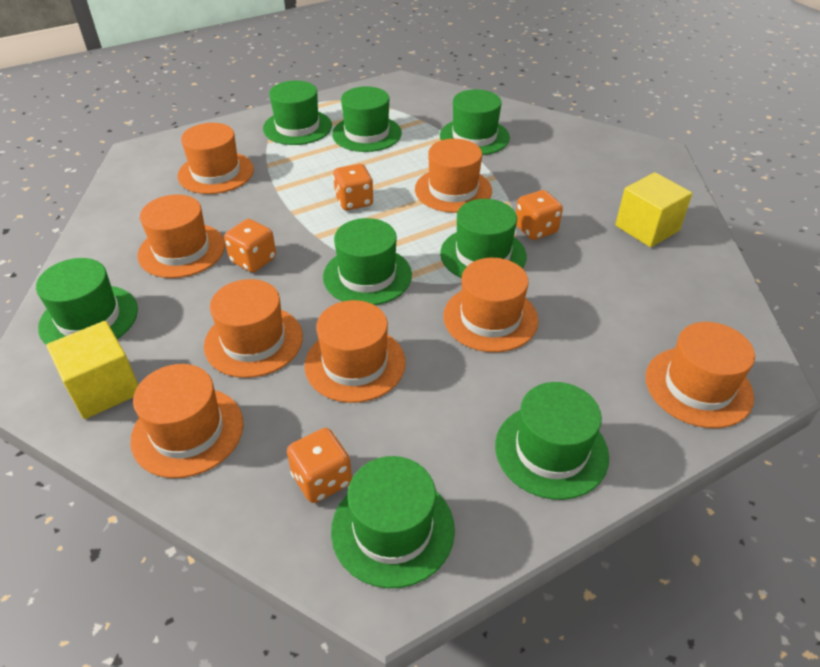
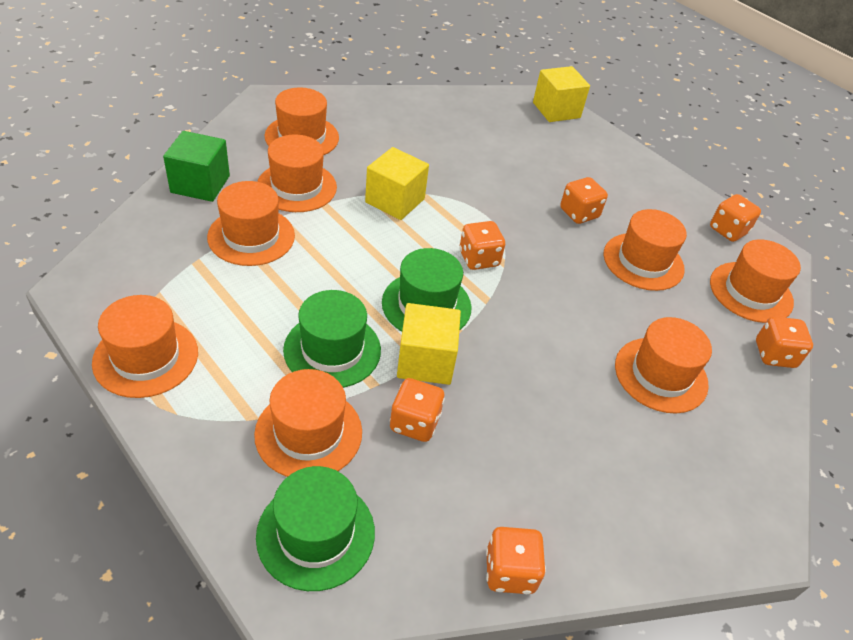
green cube: none = 0 -> [163,131,230,202] = 1
green hat: [36,258,138,345] [263,81,332,145] [323,218,412,305] [331,456,455,588] [332,86,402,152] [440,89,510,155] [440,199,527,278] [495,382,609,500] = 8 -> [256,466,375,591] [283,290,381,388] [382,248,472,332] = 3
orange dice: [224,219,276,272] [287,428,352,503] [333,164,373,210] [516,190,563,240] = 4 -> [390,378,445,442] [459,221,505,270] [486,527,546,594] [560,177,608,224] [710,194,761,242] [756,316,813,368] = 6
yellow cube: [47,321,138,419] [615,172,692,247] = 2 -> [365,147,429,220] [397,303,461,385] [533,66,590,122] = 3

